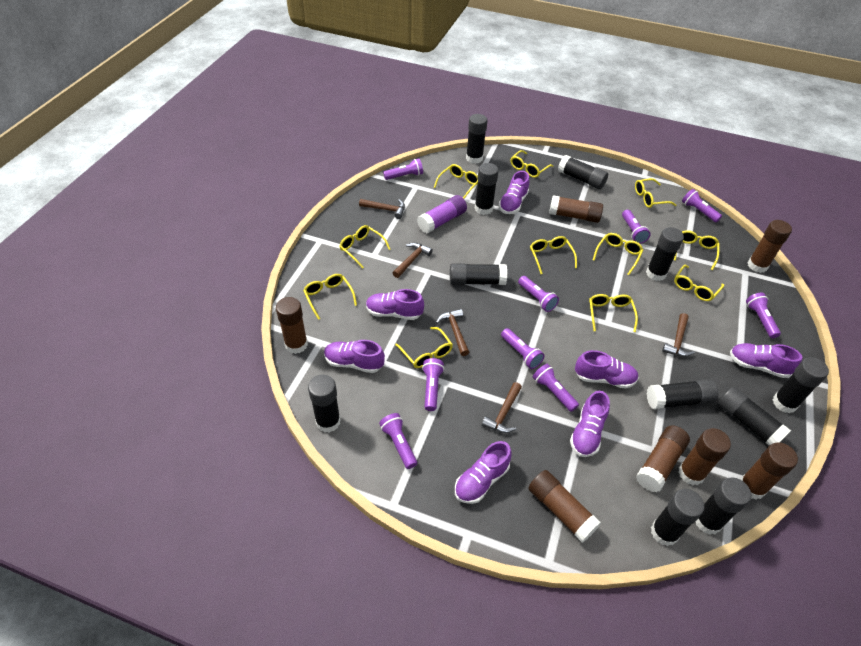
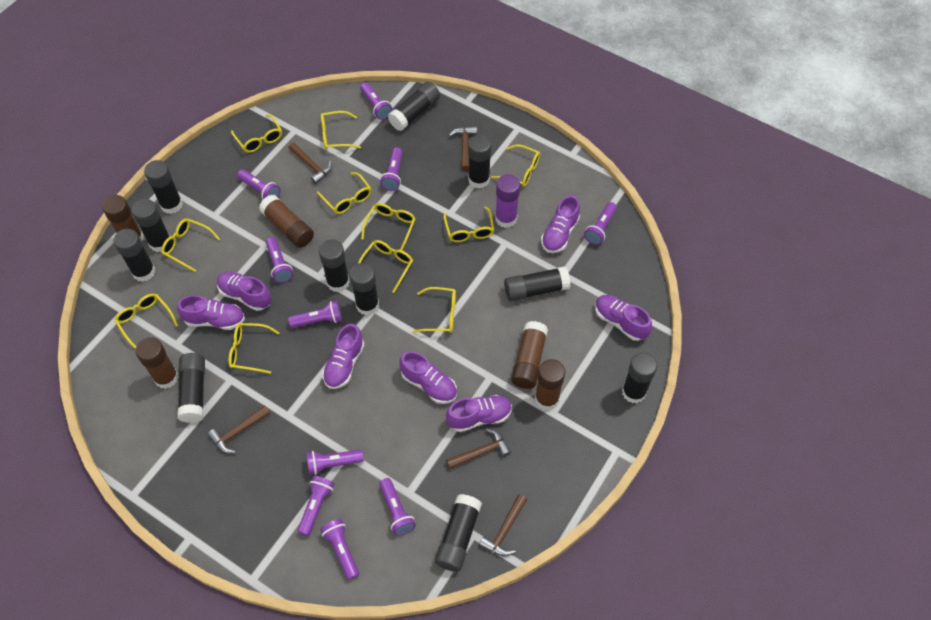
brown glue stick: [276,297,308,354] [528,470,601,543] [549,195,603,223] [636,425,690,492] [678,428,731,485] [740,443,798,500] [748,220,792,273] = 7 -> [102,195,144,241] [135,337,179,389] [259,195,314,248] [511,321,548,389] [535,359,565,410] = 5
purple flashlight: [379,413,417,469] [383,158,423,180] [422,358,444,411] [501,328,544,369] [518,276,559,312] [533,364,579,412] [622,210,651,244] [682,189,722,222] [746,293,781,338] = 9 -> [237,169,280,200] [266,237,293,283] [288,301,342,328] [298,476,334,536] [306,449,364,475] [320,519,359,580] [360,82,393,120] [379,478,416,536] [380,147,403,191] [584,202,617,245] = 10

